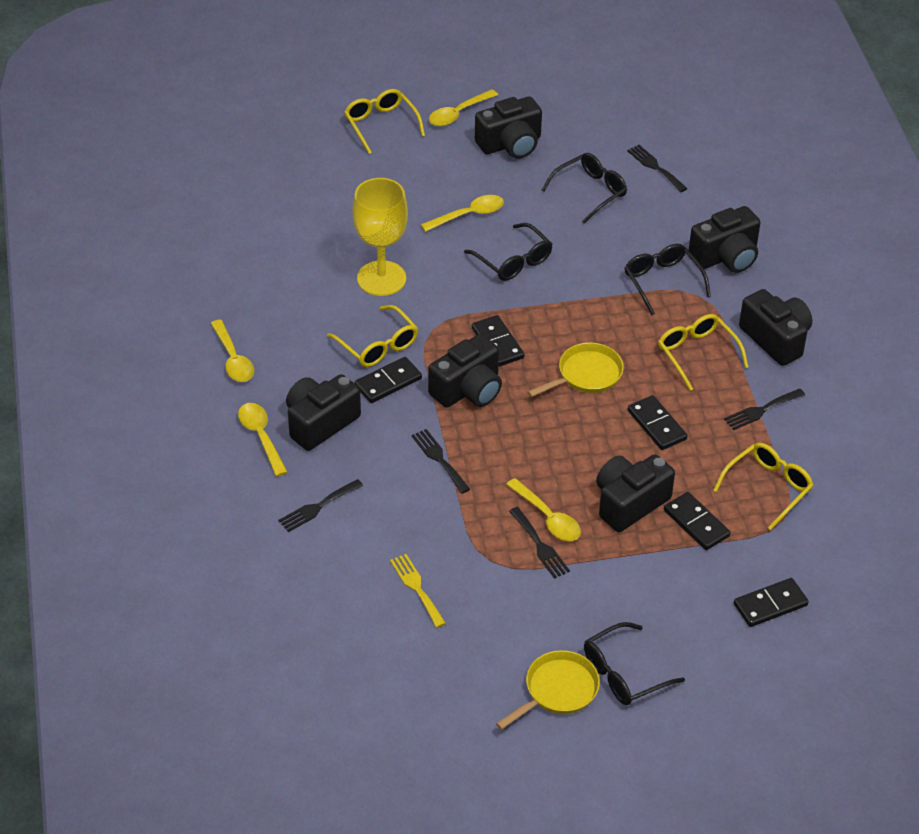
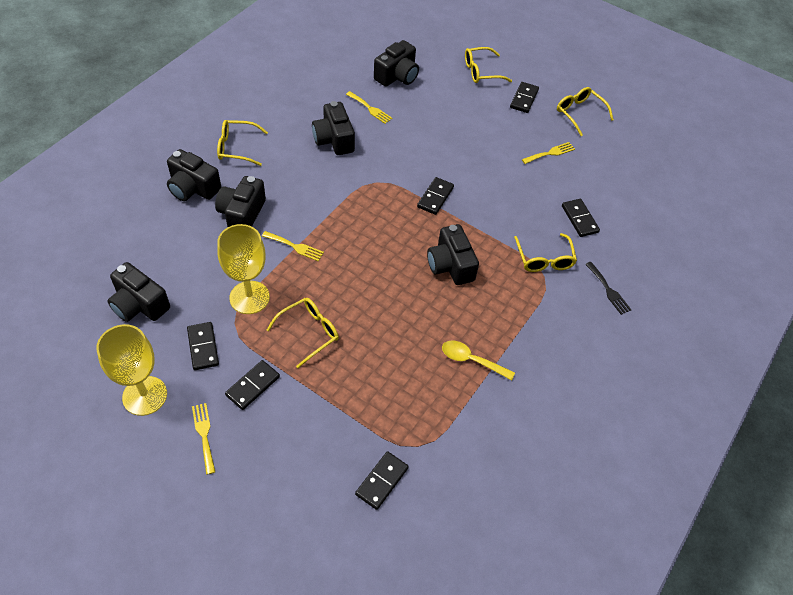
black domino: [355,357,422,403] [472,315,525,367] [628,395,688,450] [664,492,731,550] [734,578,809,627] = 5 -> [187,322,219,370] [225,360,280,410] [355,451,409,510] [417,177,454,215] [510,82,539,113] [562,199,600,237] = 6
black fork: [278,479,363,532] [412,429,470,494] [509,507,570,579] [627,145,688,192] [724,389,805,430] = 5 -> [585,262,631,315] = 1
black glasses: [464,223,552,281] [542,153,627,224] [584,622,685,705] [625,244,711,315] = 4 -> none = 0
yellow fork: [390,554,446,628] = 1 -> [192,403,215,475] [262,231,324,261] [346,91,393,124] [522,142,575,164] = 4
yellow glasses: [327,305,418,367] [344,89,425,154] [658,314,748,391] [713,443,814,530] = 4 -> [217,120,268,166] [267,298,339,368] [465,47,512,83] [514,233,577,272] [557,87,614,136] = 5
yellow goblet: [353,178,408,296] = 1 -> [96,324,167,416] [217,224,270,314] = 2
yellow pan: [496,650,600,730] [527,343,624,397] = 2 -> none = 0
yellow spoon: [210,319,254,382] [238,403,287,476] [421,195,504,232] [429,89,498,126] [506,478,581,541] = 5 -> [442,340,515,380] = 1

